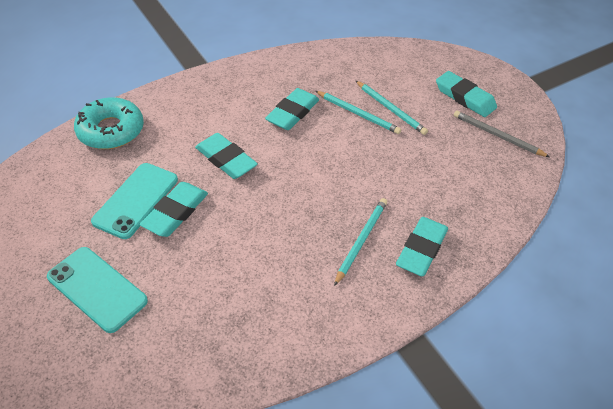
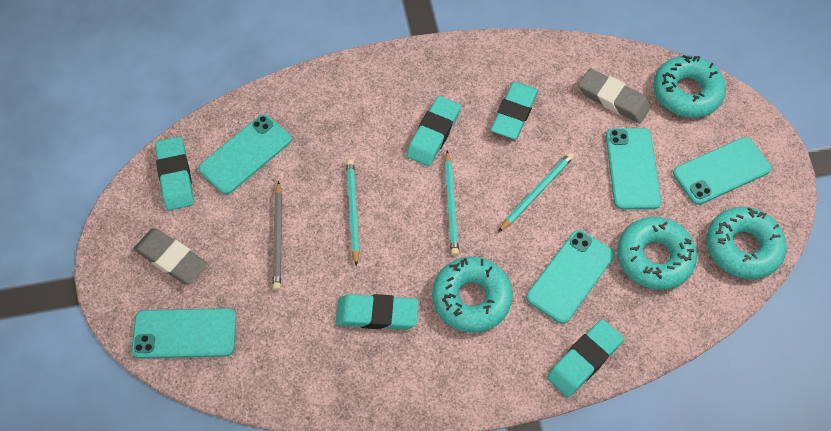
grey eraser: none = 0 -> [133,228,208,285] [578,68,651,123] = 2
turquoise donut: [74,97,144,149] = 1 -> [432,257,513,333] [617,217,697,290] [653,55,726,118] [706,207,787,279] = 4
turquoise phone: [47,247,148,333] [91,163,178,239] = 2 -> [131,308,236,359] [198,114,292,195] [526,230,615,324] [606,128,661,210] [673,137,772,205] = 5

